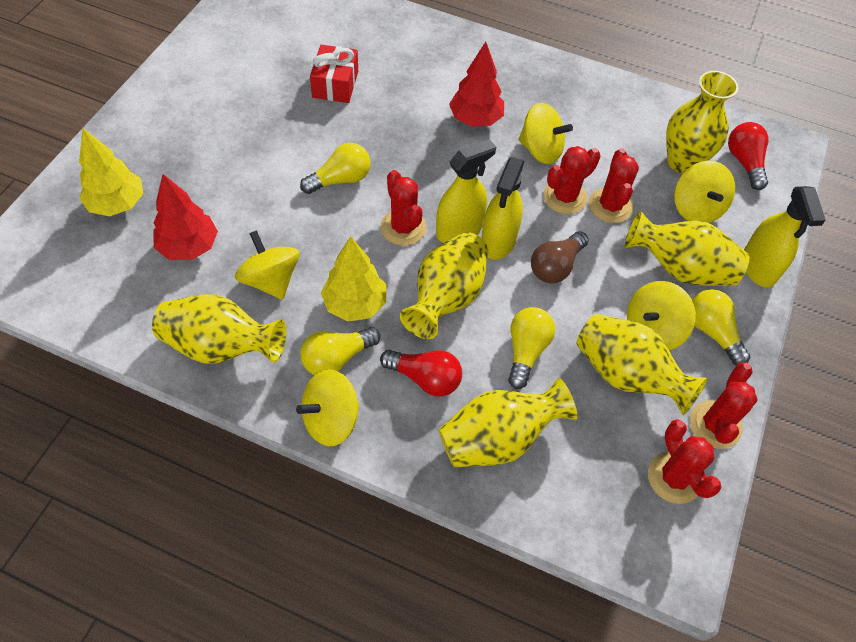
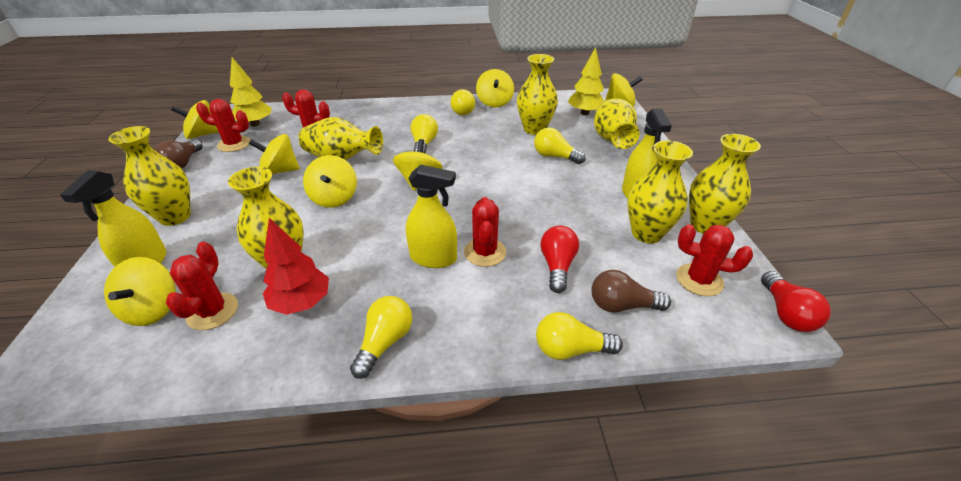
brown light bulb: [531,231,588,283] = 1 -> [154,139,203,169] [592,270,671,313] = 2
red gift: [310,45,358,103] = 1 -> none = 0
red tree: [153,174,218,260] [449,42,504,126] = 2 -> [263,218,329,315] = 1
yellow light bulb: [300,143,371,194] [300,327,381,375] [508,307,555,389] [692,289,750,366] = 4 -> [350,296,412,379] [411,114,438,154] [450,89,475,115] [534,127,586,164] [536,312,623,360] = 5
yellow spinning top: [235,230,300,300] [296,369,359,446] [518,103,573,164] [627,281,696,350] [674,161,735,223] = 5 -> [104,257,176,326] [171,100,218,139] [249,134,300,175] [303,155,357,208] [393,139,443,191] [476,69,514,107] [605,73,643,107] = 7
yellow vase: [152,294,286,364] [400,232,488,339] [439,378,578,467] [576,314,708,415] [624,211,750,286] [666,71,738,174] = 6 -> [109,126,191,226] [228,167,304,269] [299,117,383,160] [517,54,558,135] [594,98,640,149] [627,140,693,243] [689,134,761,234] = 7

